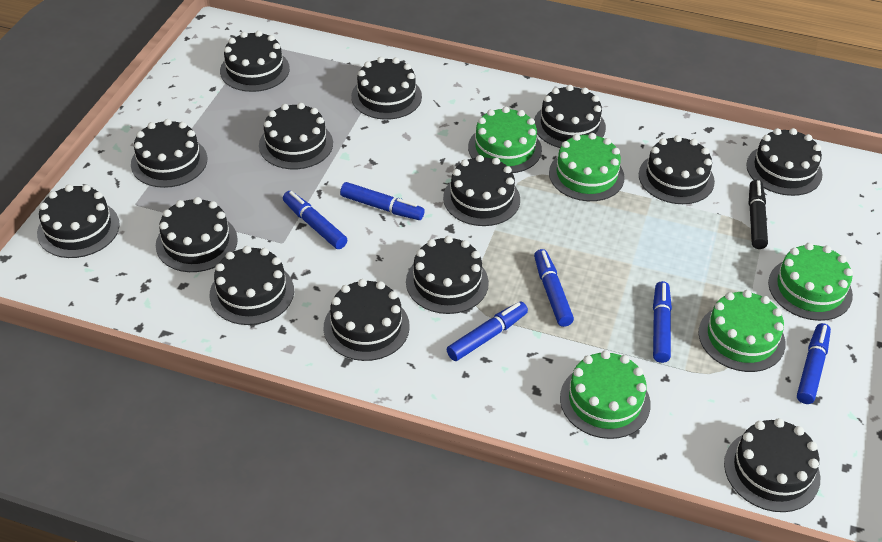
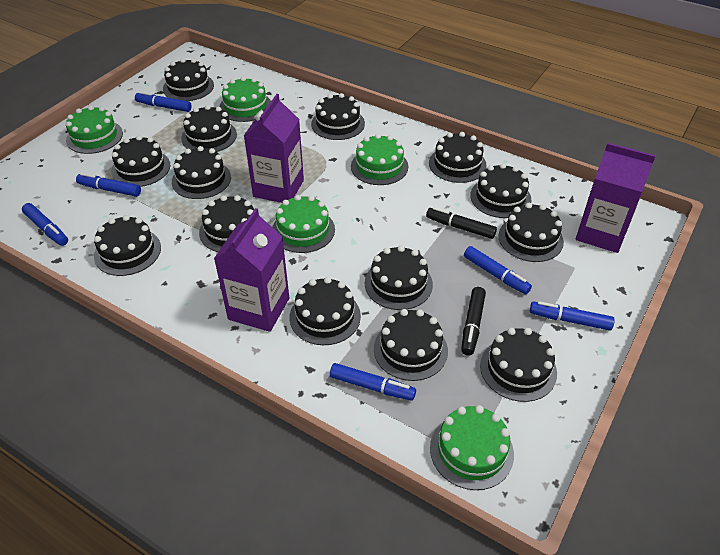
black marker: [749,180,768,249] = 1 -> [426,207,497,239] [461,287,486,356] = 2
purple carton: none = 0 -> [214,208,289,332] [244,94,304,203] [576,143,656,253] = 3

